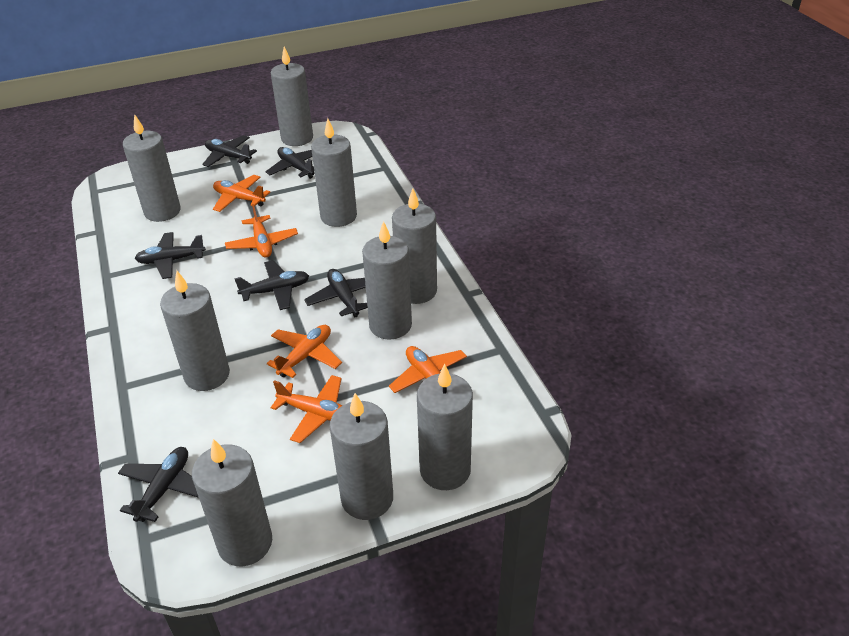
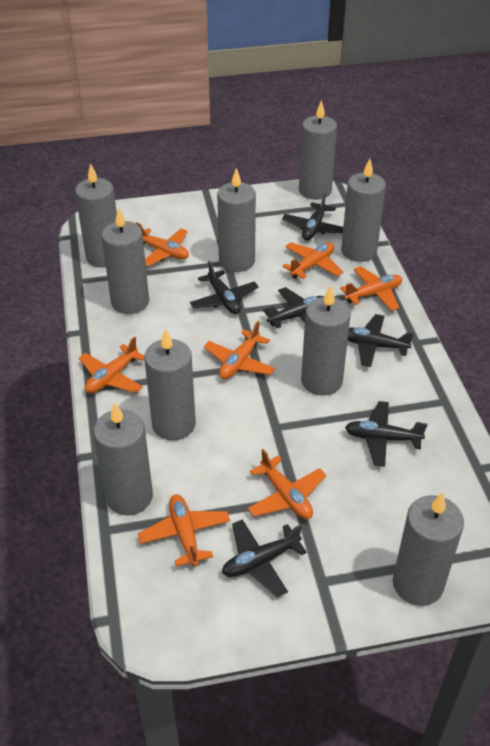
orange plane: [213,175,270,212] [225,204,298,258] [267,325,342,378] [271,375,342,443] [389,346,467,393] = 5 -> [79,337,144,393] [136,222,189,267] [138,494,230,567] [204,321,275,379] [247,449,326,519] [282,242,343,279] [340,266,402,311] = 7

